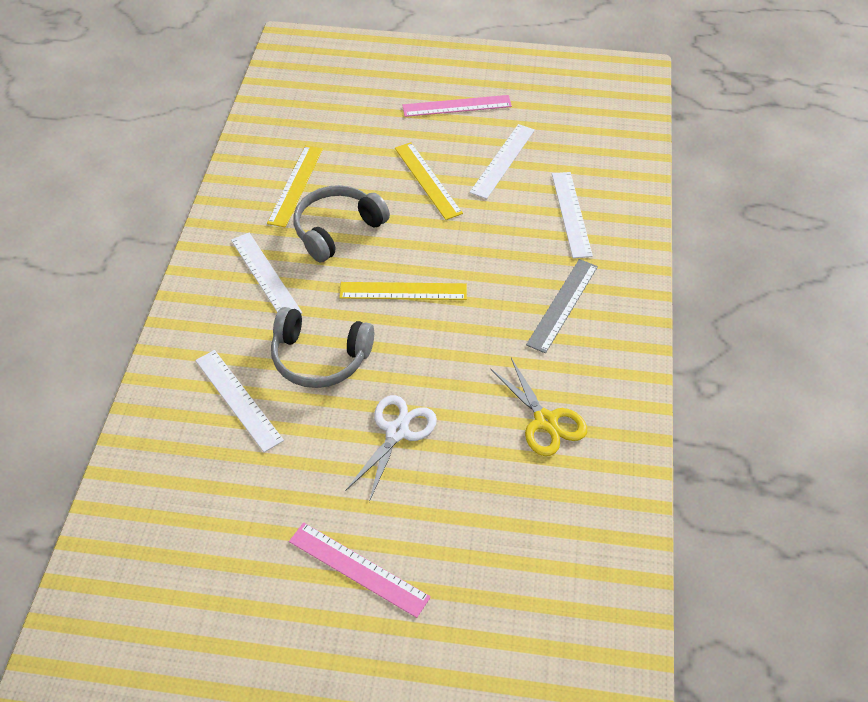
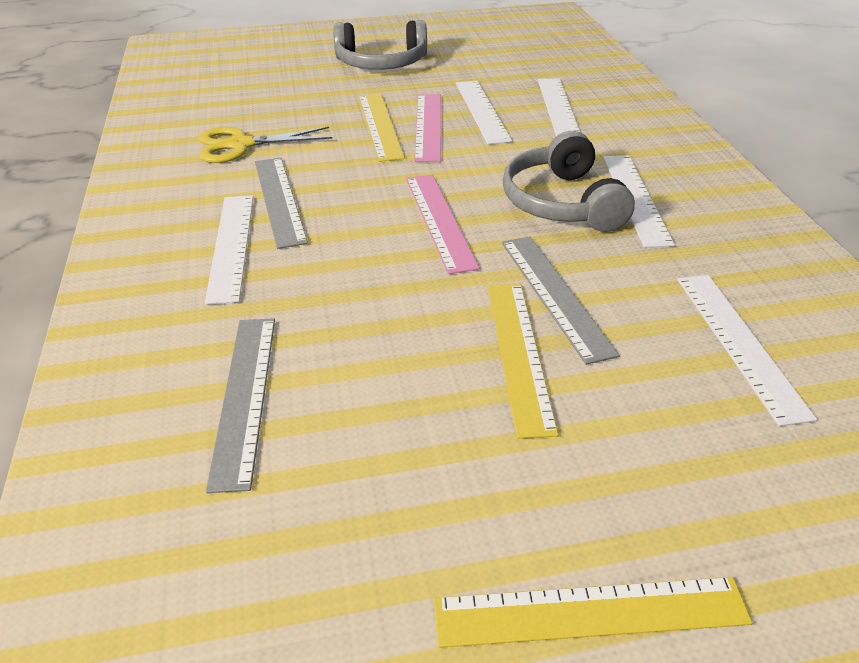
grey ruler: [526,259,598,354] = 1 -> [206,318,275,493] [255,157,308,249] [502,236,620,365] = 3
white ruler: [195,350,284,452] [231,233,302,314] [469,124,535,199] [552,172,593,258] = 4 -> [205,195,253,305] [456,81,512,144] [538,79,580,136] [603,155,675,247] [677,275,817,426] = 5
white scissors: [346,395,437,502] = 1 -> none = 0

